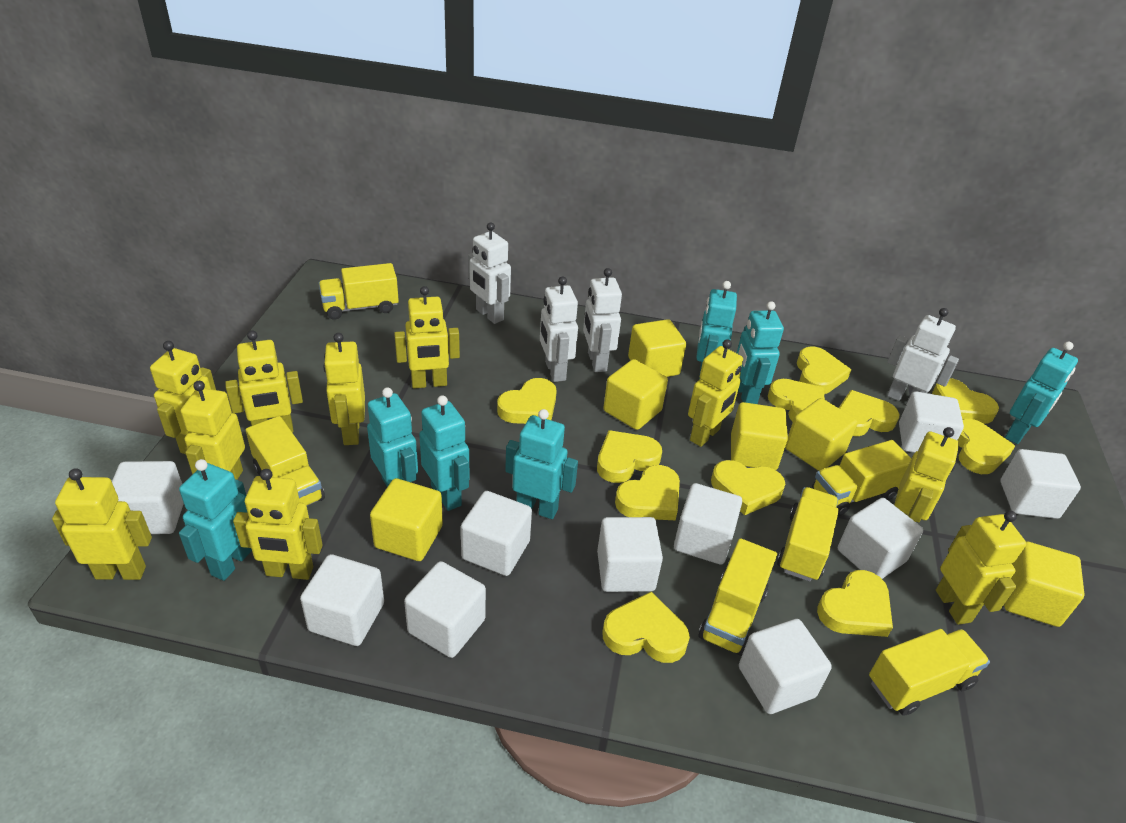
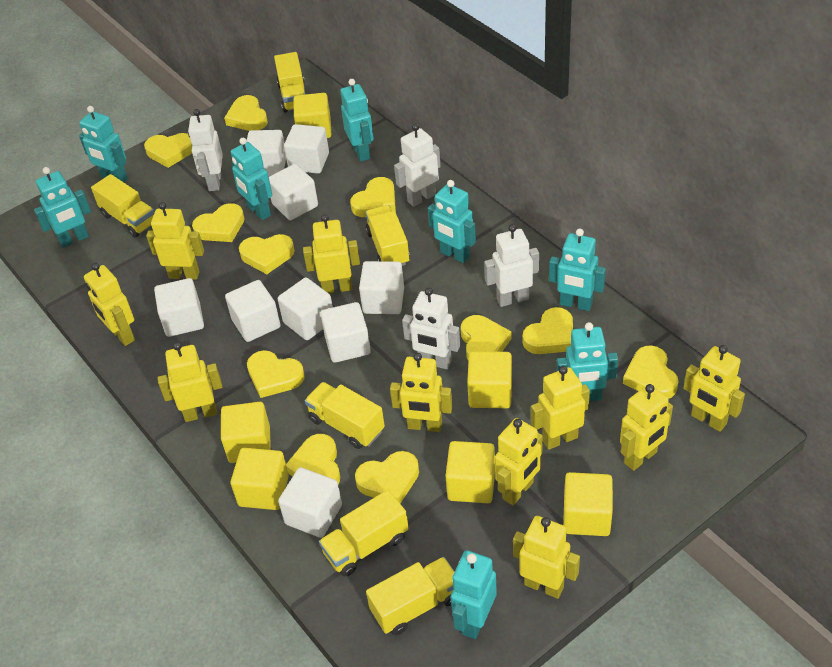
turquoise robot: [179,459,252,581] [367,387,418,487] [419,395,470,511] [505,409,578,519] [696,281,737,380] [737,301,784,404] [1005,341,1078,444] = 7 -> [34,167,91,248] [79,106,128,182] [231,138,272,220] [340,79,374,161] [428,180,476,263] [451,550,497,639] [549,229,606,311] [556,322,618,401] = 8
white cube: [112,461,184,534] [300,554,384,646] [404,561,486,658] [461,491,532,576] [597,517,663,592] [674,483,742,564] [739,619,832,714] [838,498,923,579] [899,391,964,453] [1000,449,1081,519] = 10 -> [154,278,204,337] [225,280,280,342] [246,130,286,176] [269,164,318,220] [278,277,333,340] [278,468,342,538] [284,124,329,174] [320,302,371,363] [359,261,404,314] = 9

